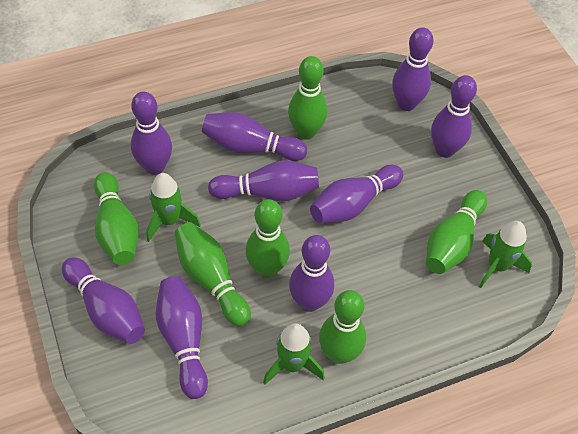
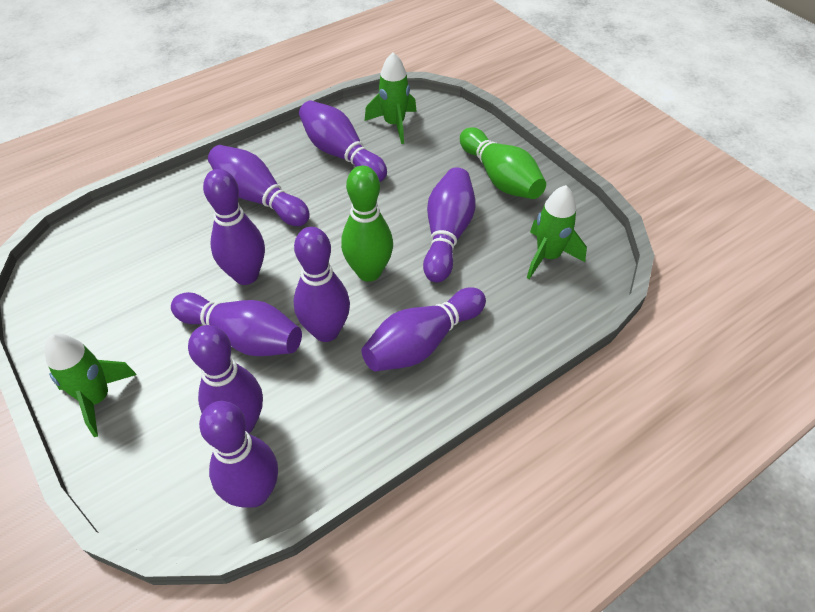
green bowling pin: [94,172,139,265] [174,222,251,326] [246,199,290,278] [288,56,327,140] [319,290,366,364] [426,190,487,274] = 6 -> [341,166,393,282] [460,127,546,199] = 2

